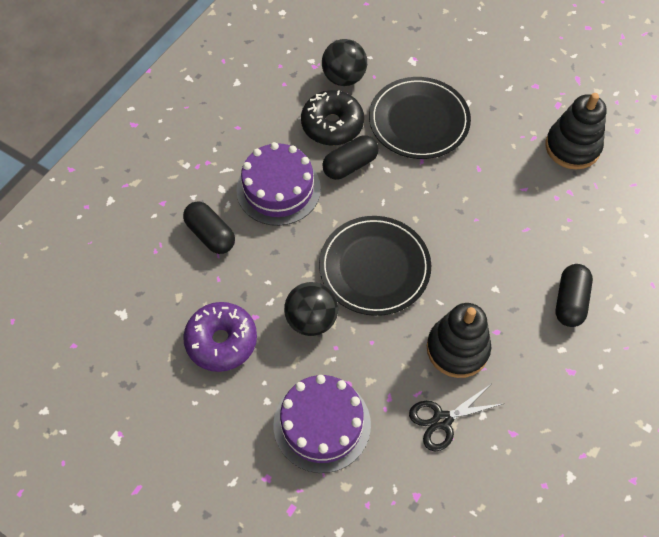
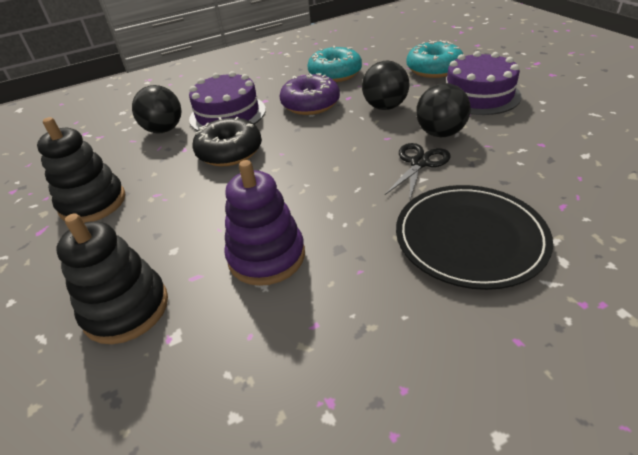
black ball: [284,282,338,336] [322,39,367,86] = 2 -> [132,85,181,133] [362,61,409,110] [416,83,471,137] = 3
black capsule: [183,202,235,254] [322,135,379,180] [556,264,593,327] = 3 -> none = 0
black plate: [319,216,431,316] [369,77,471,159] = 2 -> [396,185,553,290] = 1
purple stacking toy: none = 0 -> [224,160,305,286] = 1
turquoise donut: none = 0 -> [307,46,362,82] [406,40,463,78] = 2

